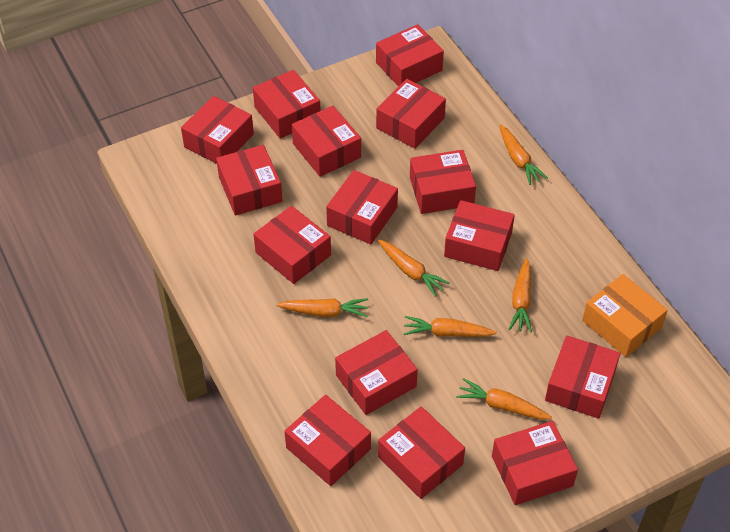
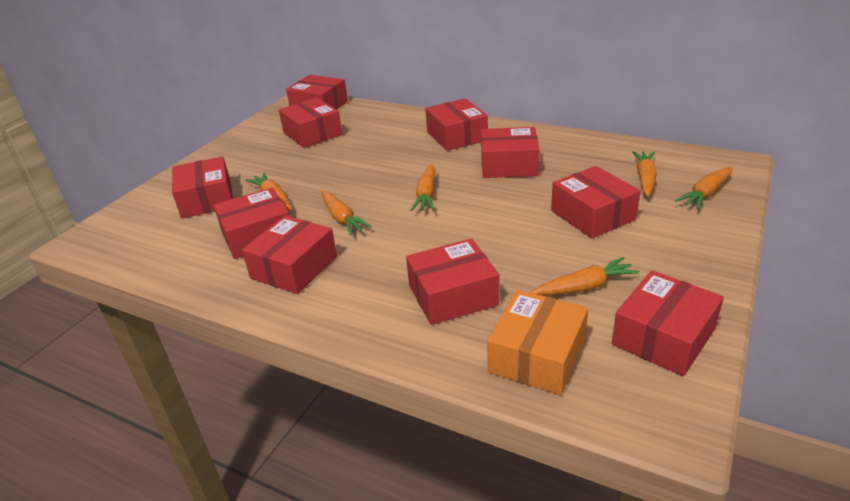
red box: [181,96,254,164] [216,145,283,215] [253,70,321,139] [253,206,331,284] [284,395,371,486] [292,106,361,177] [326,170,398,245] [335,330,418,415] [376,24,444,87] [376,79,446,149] [378,406,465,499] [410,150,476,214] [444,200,515,271] [492,421,578,505] [545,336,620,419] = 15 -> [172,157,233,218] [214,188,290,259] [242,215,337,294] [279,98,342,148] [286,75,348,110] [406,239,499,325] [425,98,488,151] [481,127,540,178] [551,166,640,238] [612,270,724,376] = 10

